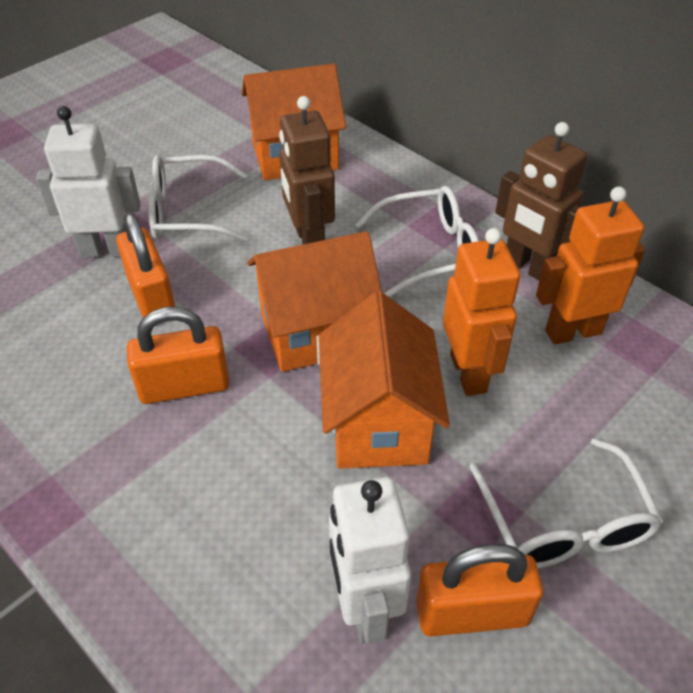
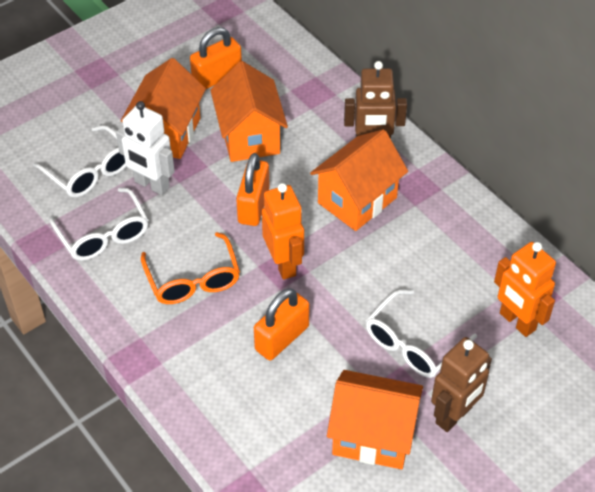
orange glasses: none = 0 -> [141,232,240,304] = 1
orange house: [242,64,346,180] [247,231,382,372] [319,292,450,469] = 3 -> [121,58,206,159] [210,61,288,162] [310,129,408,231] [327,370,423,469] = 4
white robot: [36,106,141,258] [329,477,411,644] = 2 -> [116,101,175,195] = 1

